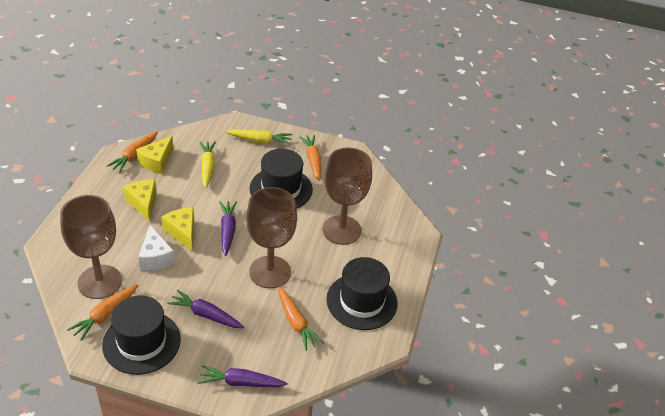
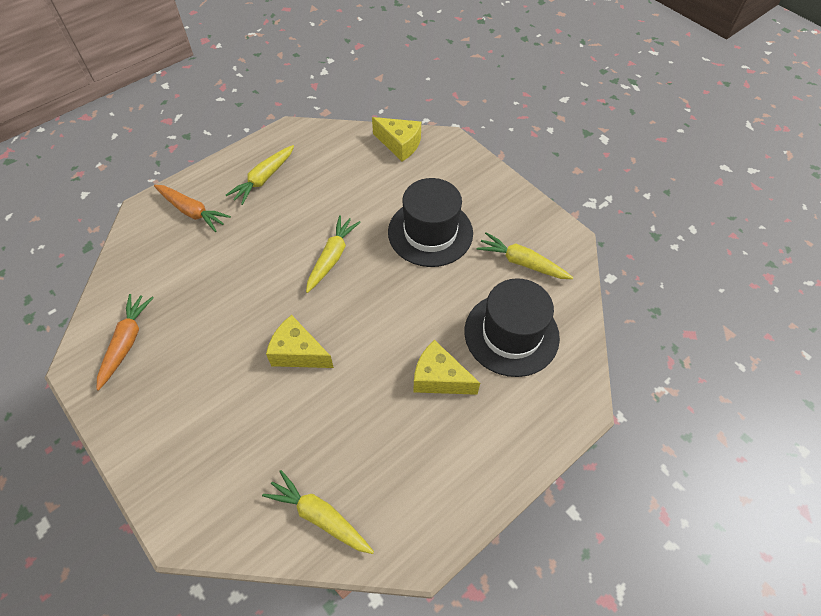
black hat: [102,296,181,375] [250,149,313,209] [326,257,398,330] = 3 -> [388,178,473,267] [464,278,560,377] = 2
brown goblet: [60,195,122,299] [246,187,297,288] [323,147,372,245] = 3 -> none = 0
orange carrot: [67,284,138,341] [107,132,158,173] [278,287,324,351] [299,135,321,181] = 4 -> [97,294,153,390] [154,185,231,232] = 2
purple carrot: [167,290,244,328] [198,365,287,387] [219,201,237,256] = 3 -> none = 0
white cheese: [138,225,175,270] = 1 -> none = 0
yellow carrot: [199,141,216,188] [226,130,292,145] = 2 -> [226,145,294,205] [262,470,374,554] [306,215,361,293] [477,232,573,279] = 4

